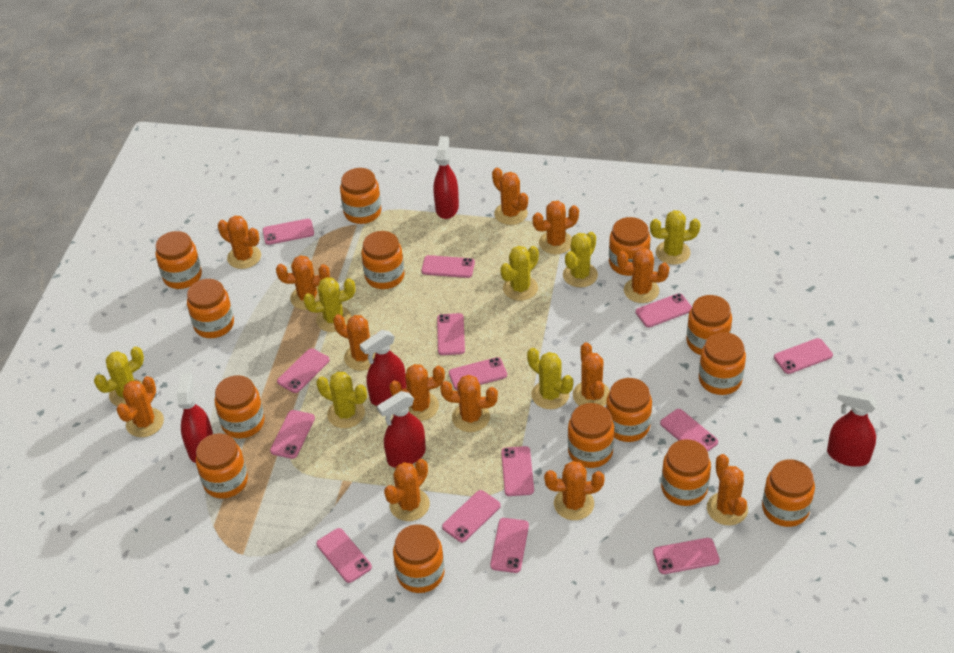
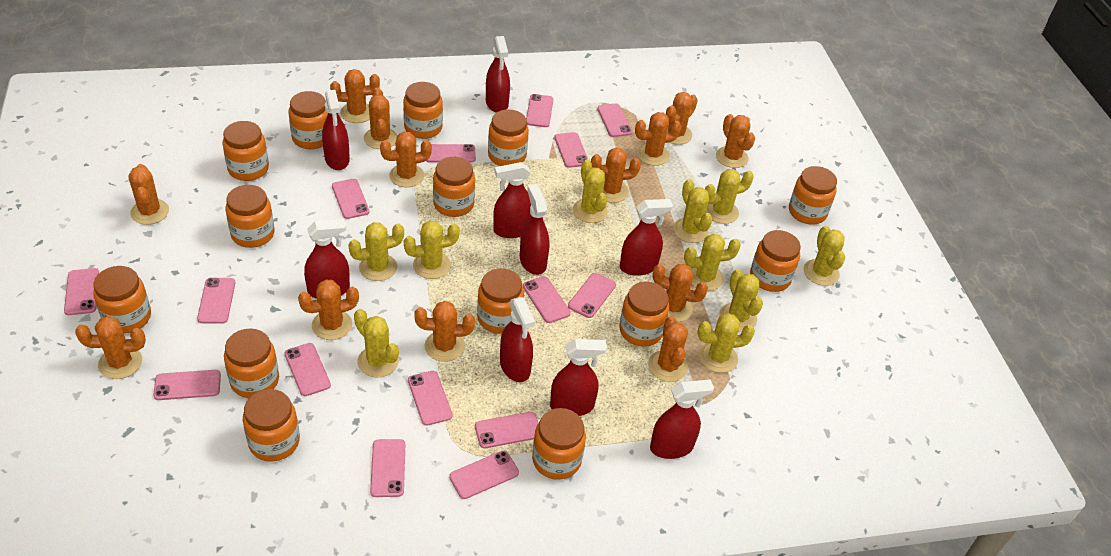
pink phone: [263,219,314,245] [270,410,315,459] [277,348,330,393] [316,528,372,583] [421,255,475,278] [437,313,465,355] [442,490,501,542] [449,357,507,390] [490,518,529,573] [501,446,534,496] [636,293,692,327] [653,538,720,574] [660,409,718,451] [774,338,833,374] = 14 -> [64,268,99,315] [153,370,221,400] [197,278,235,324] [285,343,331,396] [332,179,370,219] [370,439,405,497] [408,371,452,426] [426,144,476,162] [449,451,519,499] [475,412,538,448] [523,276,571,323] [526,94,553,127] [554,132,588,168] [568,273,616,318] [597,104,632,137] = 15
red spray bottle: [177,373,213,463] [360,330,407,406] [377,391,426,468] [434,136,459,219] [827,388,877,467] = 5 -> [304,219,350,299] [322,90,350,170] [486,36,510,113] [493,162,531,238] [500,297,535,382] [520,184,550,275] [550,339,607,416] [620,199,673,276] [650,379,714,459] = 9
yellow cactus: [94,346,144,406] [303,277,355,332] [316,372,367,428] [500,246,539,301] [527,348,573,409] [563,232,598,288] [650,210,701,265] = 7 -> [348,222,404,281] [354,309,399,378] [404,220,460,279] [573,159,608,223] [673,179,713,243] [684,233,741,291] [697,313,755,373] [705,169,754,224] [719,269,763,332] [804,226,845,286] = 10

